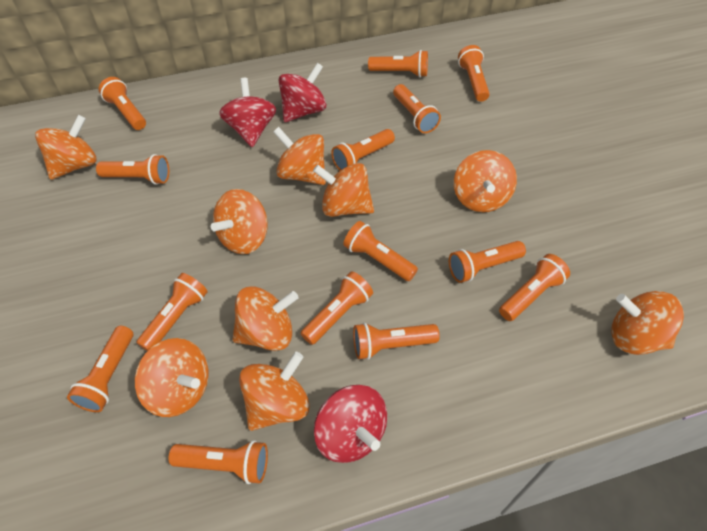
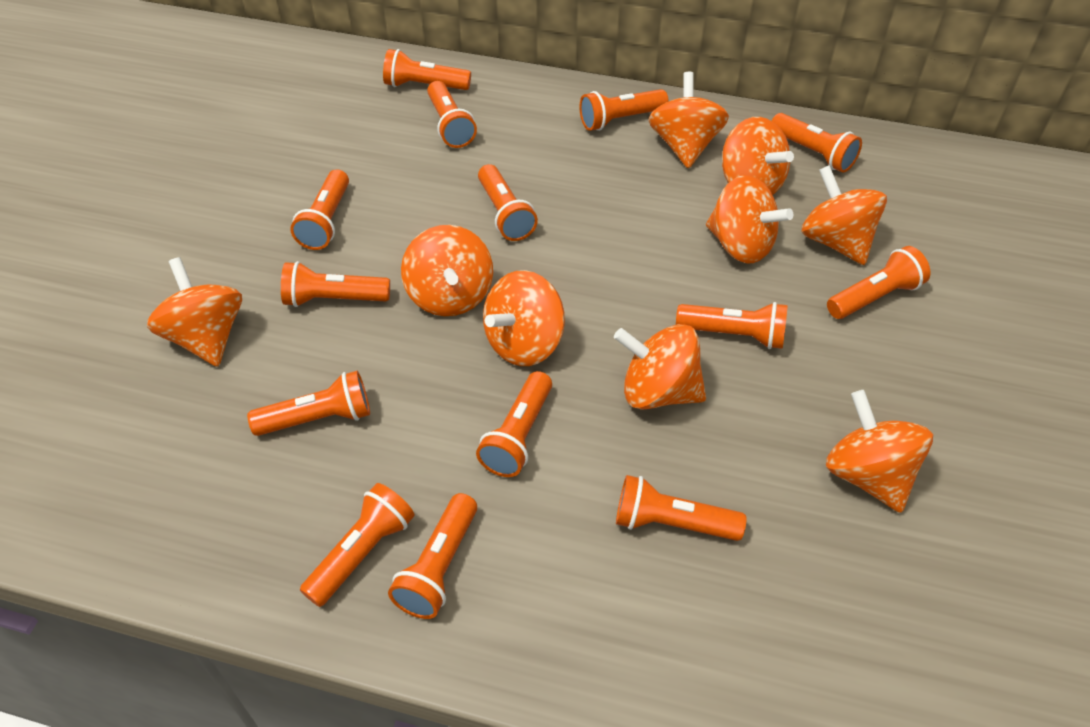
red spinning top: [219,78,276,147] [279,63,327,122] [314,385,387,463] = 3 -> none = 0

